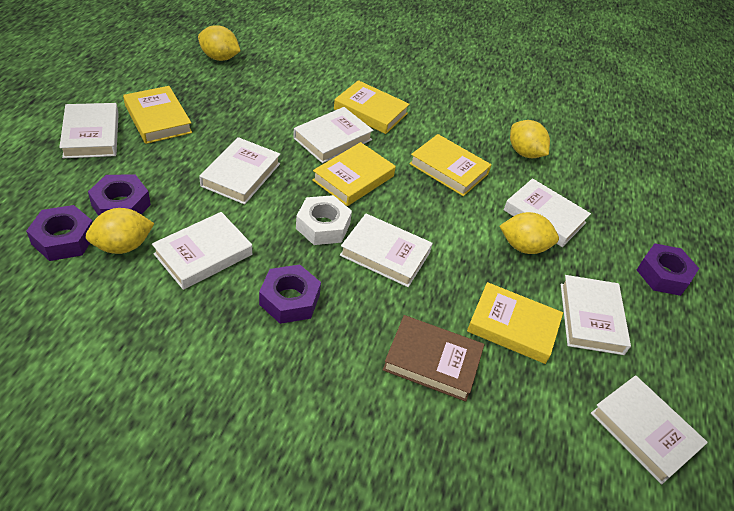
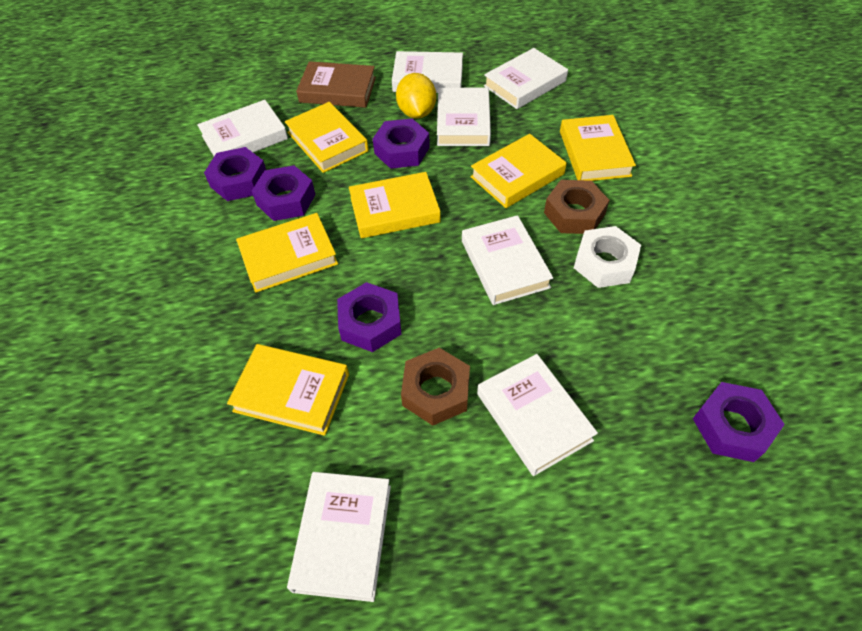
brown nut: none = 0 -> [401,348,470,426] [544,180,610,234] = 2
purple nut: [26,205,93,261] [88,175,151,216] [259,265,321,324] [637,243,699,296] = 4 -> [204,147,266,201] [252,165,316,221] [337,282,401,352] [373,118,430,169] [693,382,785,462] = 5
white book: [59,103,119,158] [152,212,252,290] [199,137,280,205] [293,107,374,163] [340,214,433,287] [504,178,591,247] [561,275,631,355] [591,375,708,485] = 8 -> [197,100,288,156] [287,472,391,602] [392,51,463,93] [437,88,491,146] [462,215,553,305] [477,354,598,476] [484,48,568,109] = 7
yellow book: [123,86,192,144] [312,142,396,206] [334,80,410,134] [409,134,491,196] [467,282,563,364] = 5 -> [227,344,349,436] [236,213,338,293] [285,102,369,173] [349,172,441,238] [470,134,567,208] [560,115,636,181] = 6
yellow lemon: [86,208,155,254] [198,25,240,61] [500,212,559,254] [510,120,550,158] = 4 -> [396,73,436,119] = 1

